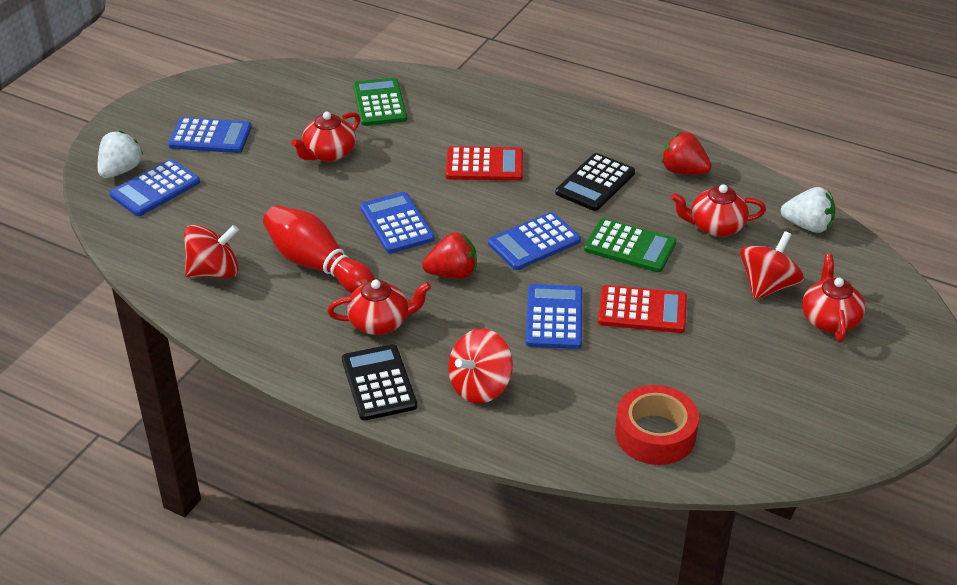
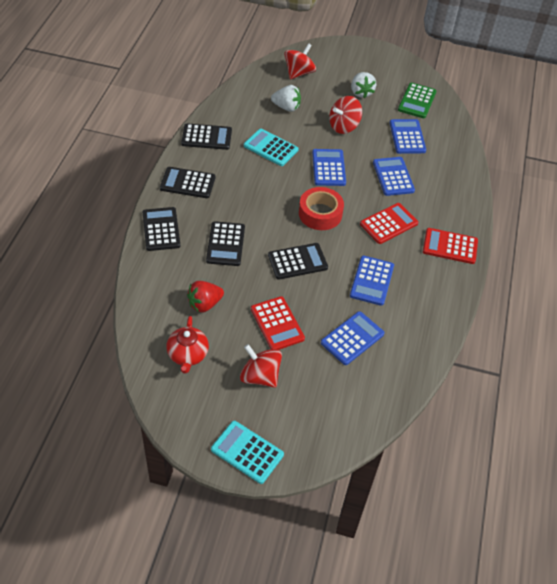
black calculator: [342,344,417,421] [555,153,635,211] = 2 -> [143,207,180,251] [160,167,216,198] [181,123,232,150] [206,221,245,266] [268,243,328,280] = 5
green calculator: [353,78,407,126] [584,218,677,272] = 2 -> [398,83,436,118] = 1
red bowling pin: [263,205,375,293] = 1 -> none = 0
red calculator: [446,146,523,181] [598,285,687,333] = 2 -> [251,296,305,350] [360,203,418,244] [423,228,478,264] = 3
red strawberry: [422,232,477,279] [661,132,712,175] = 2 -> [187,281,224,312] = 1
red teapot: [291,112,360,162] [327,280,431,335] [671,184,766,237] [802,254,865,342] = 4 -> [166,316,209,374] = 1
turquoise calculator: none = 0 -> [211,421,284,484] [244,129,299,166] = 2

